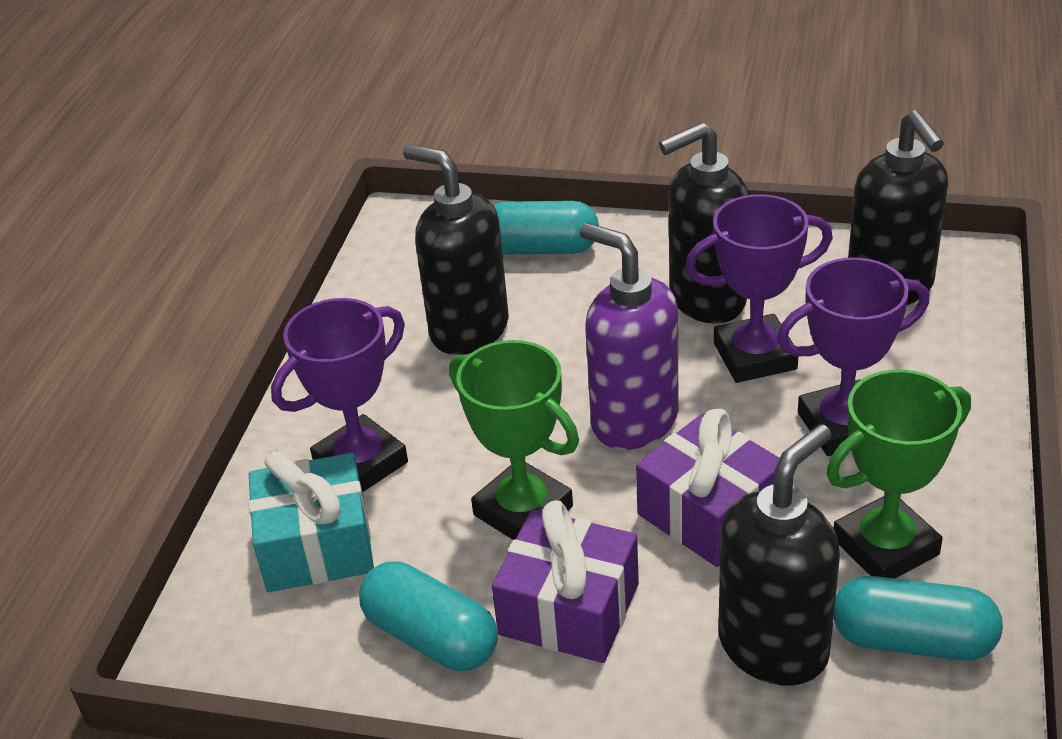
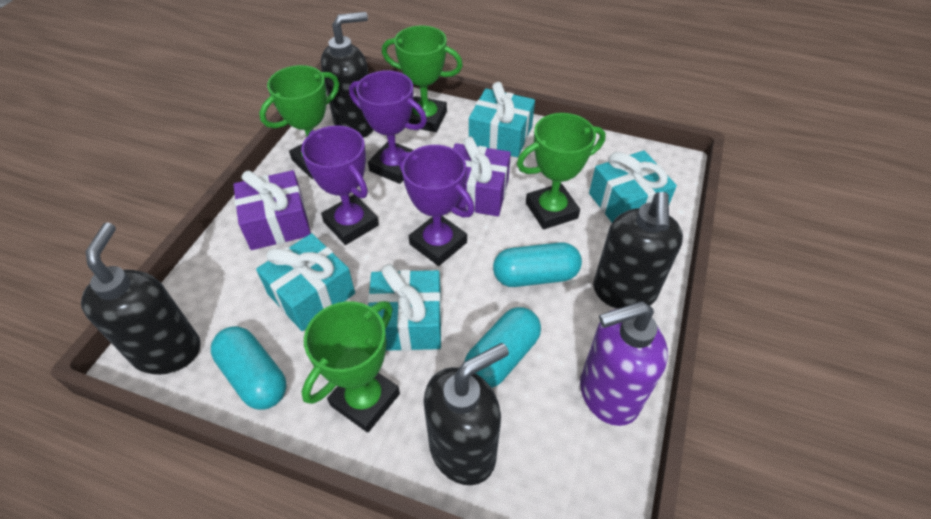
green trophy: [449,340,579,540] [826,369,971,578] = 2 -> [259,65,339,179] [301,301,400,433] [382,25,463,132] [517,113,606,230] = 4
turquoise gift: [249,450,374,592] = 1 -> [256,233,355,331] [367,264,442,351] [469,82,535,157] [589,150,677,223] = 4

